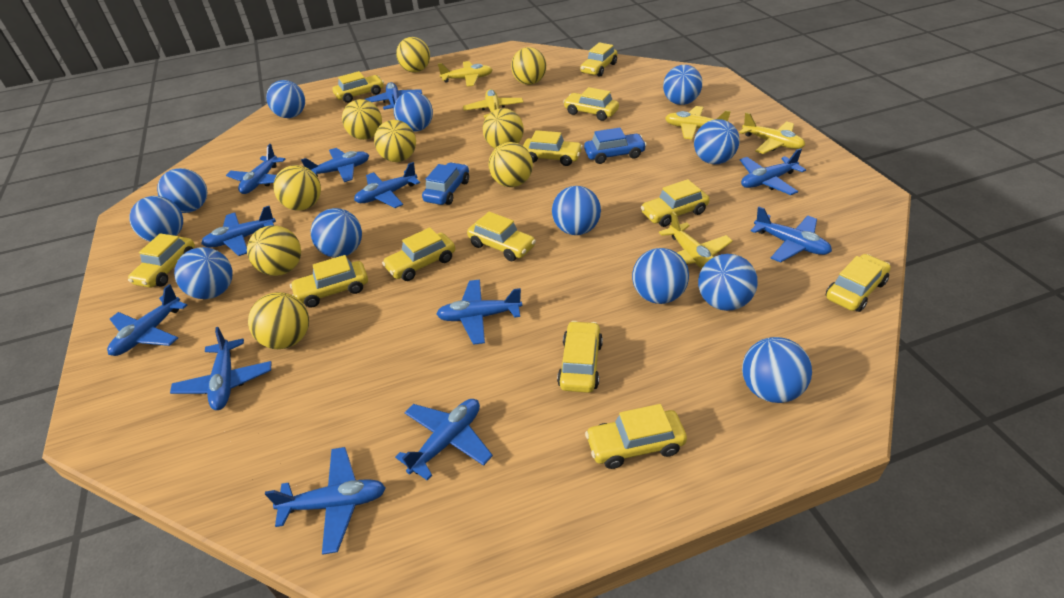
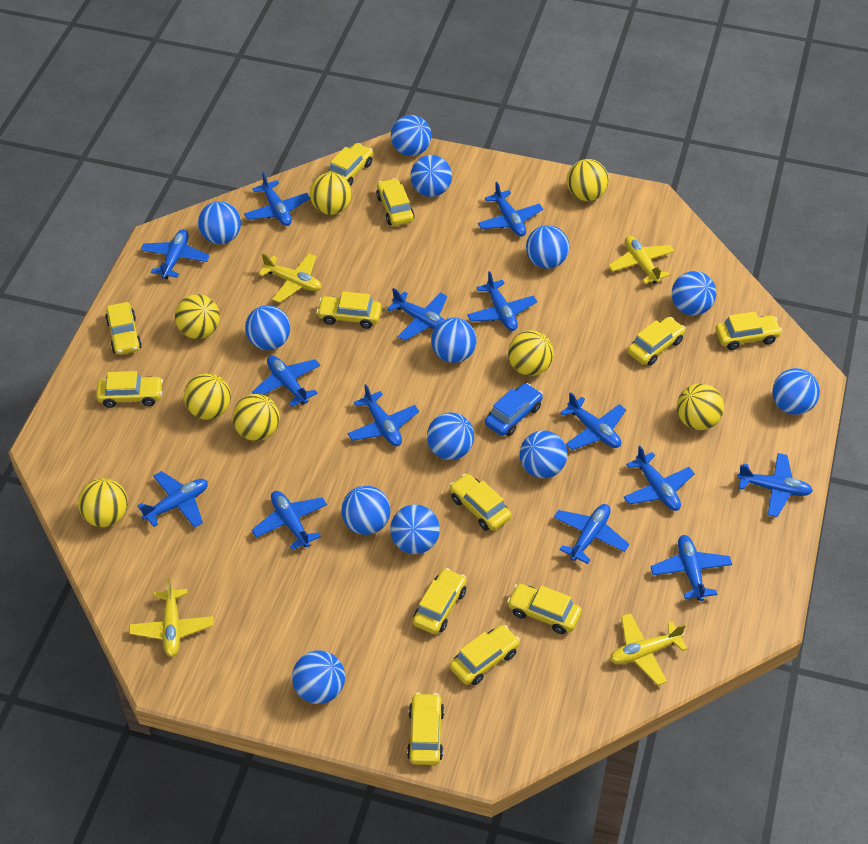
blue ball: [129,196,183,242] [157,168,207,213] [174,247,233,299] [266,80,305,118] [311,208,362,258] [394,91,433,132] [552,186,601,235] [632,248,689,304] [663,65,702,105] [694,119,740,164] [698,254,758,311] [742,337,812,403] = 12 -> [198,201,241,244] [245,305,290,350] [292,650,345,704] [341,486,391,535] [390,504,440,554] [391,115,431,156] [410,155,452,197] [427,413,474,460] [431,317,477,363] [519,431,568,478] [526,225,569,269] [672,271,716,315] [772,368,820,415] = 13
blue car: [422,162,469,205] [584,128,647,164] = 2 -> [485,383,543,436] = 1
blue plane: [107,284,187,356] [170,327,272,410] [201,206,276,256] [226,144,285,194] [265,447,386,555] [301,148,369,182] [354,162,420,208] [364,82,422,110] [395,399,493,481] [436,280,522,345] [740,148,806,195] [751,207,832,263] = 12 -> [137,471,208,528] [141,229,210,279] [244,172,310,226] [252,356,320,407] [252,491,327,550] [347,384,419,446] [387,288,447,341] [467,271,537,331] [478,182,543,237] [554,504,629,564] [560,392,626,450] [623,446,695,511] [650,535,732,601] [737,453,813,517] = 14
yellow ball: [247,225,301,276] [248,292,309,349] [273,165,321,211] [342,99,382,140] [374,120,416,162] [396,37,430,73] [483,108,524,148] [489,142,533,187] [511,47,546,85] = 9 -> [78,478,128,527] [175,294,220,339] [184,373,231,420] [232,394,280,441] [310,172,352,215] [508,330,554,376] [567,159,609,201] [677,383,724,430] = 8
yellow plane: [438,61,493,87] [463,89,523,118] [659,211,733,269] [665,106,731,139] [739,112,805,154] = 5 -> [129,578,214,657] [258,253,322,303] [608,236,675,284] [610,613,687,686] = 4

